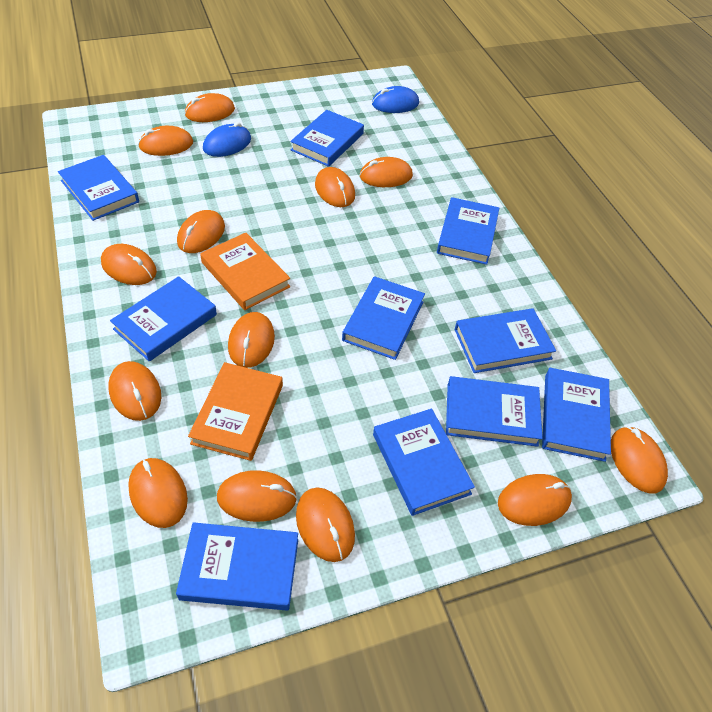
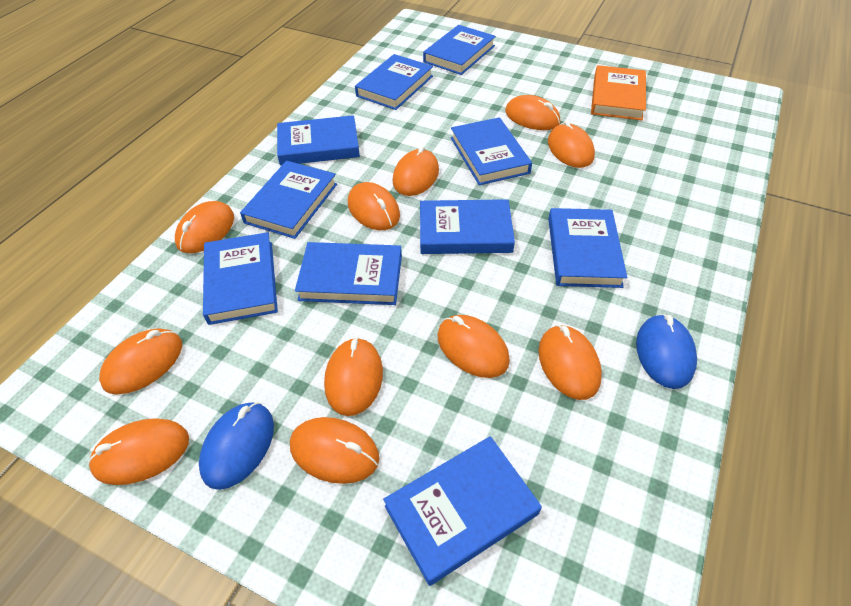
orange book: [188,362,283,461] [200,233,290,310] = 2 -> [591,65,646,120] = 1
orange mouse: [101,244,157,285] [108,361,161,421] [128,458,188,528] [138,126,193,156] [177,210,225,253] [185,93,235,122] [217,470,297,522] [228,312,275,368] [296,488,355,562] [315,167,355,207] [360,157,413,187] [498,474,572,526] [611,426,668,493] = 13 -> [88,418,189,485] [99,328,182,395] [175,201,234,253] [290,417,380,484] [324,337,383,416] [348,182,400,230] [392,146,439,196] [437,315,510,378] [505,95,560,130] [538,325,602,400] [548,120,595,168] = 11

